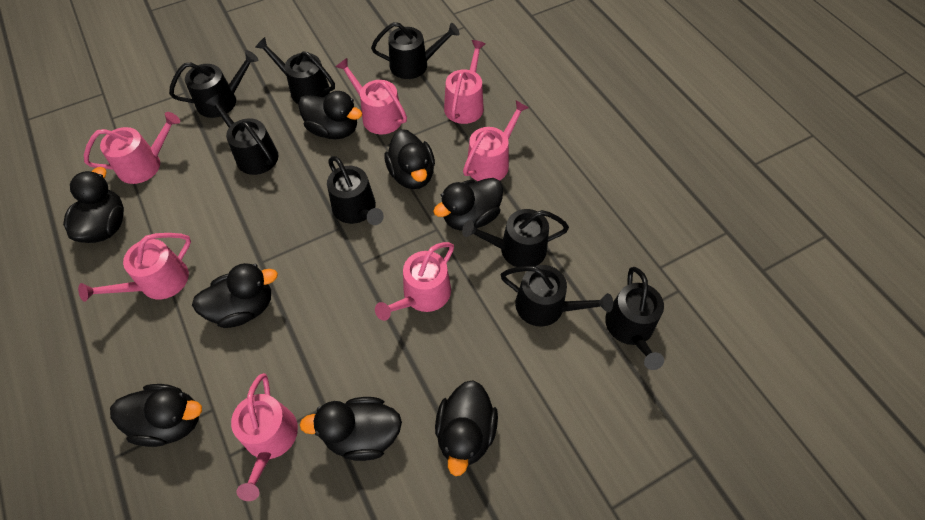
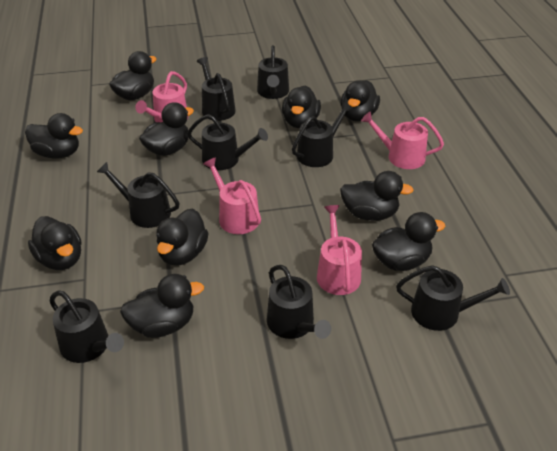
black duck: [63,167,124,243] [110,384,202,447] [192,263,278,328] [298,91,363,139] [300,397,402,461] [384,129,435,189] [433,178,503,231] [435,380,498,476] = 8 -> [25,113,83,159] [28,216,81,270] [109,51,157,100] [120,274,204,338] [139,102,194,156] [156,209,208,266] [282,86,321,128] [340,171,414,221] [341,80,380,122] [372,212,445,271] = 10
pink watering can: [78,233,191,302] [84,112,180,184] [231,373,298,501] [336,58,407,134] [375,242,454,321] [444,40,486,124] [463,100,529,181] = 7 -> [135,71,188,122] [203,157,261,234] [317,205,362,295] [361,112,444,169] = 4

